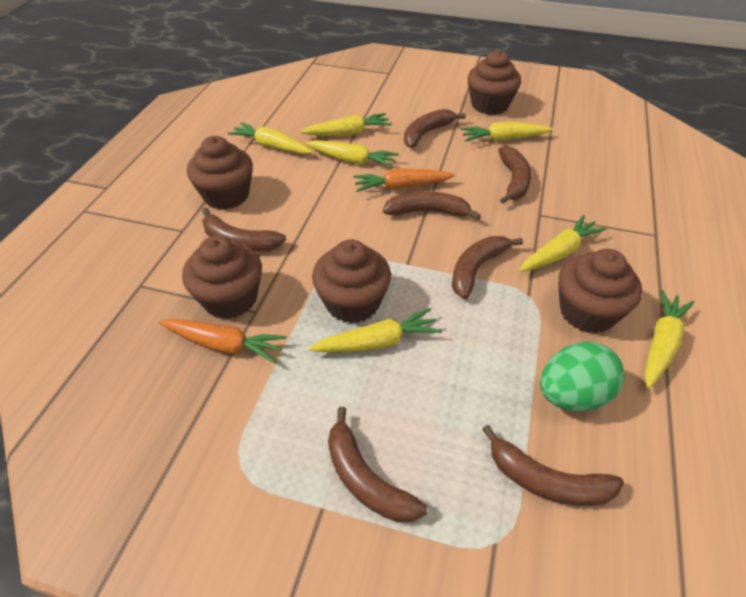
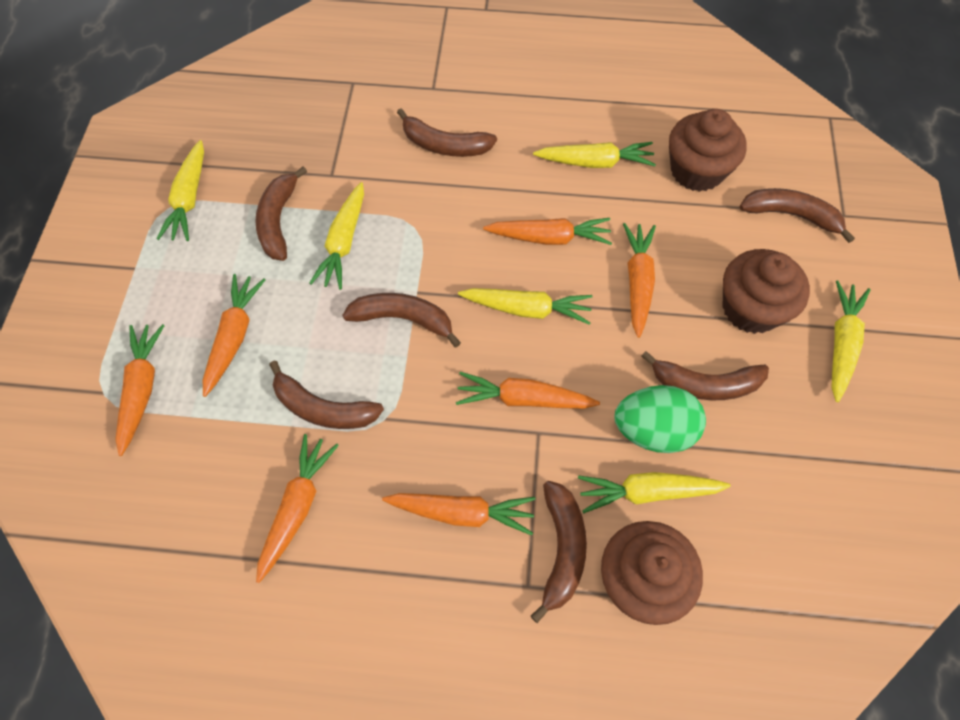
brown cupcake: [182,235,262,319] [187,136,253,210] [312,240,391,323] [468,50,521,115] [558,249,642,333] = 5 -> [601,521,703,625] [669,109,747,192] [723,249,810,334] = 3
orange carrot: [159,319,287,364] [353,168,455,192] = 2 -> [115,324,165,456] [203,274,266,397] [256,434,339,583] [382,493,535,535] [456,372,600,409] [483,218,612,245] [623,223,656,338] = 7
yellow carrot: [228,122,313,154] [300,113,392,136] [305,140,399,168] [309,308,442,352] [460,122,553,142] [519,215,606,272] [644,290,694,388] = 7 -> [156,140,204,241] [309,182,364,290] [458,288,593,325] [533,142,656,168] [578,472,731,513] [831,280,870,402] = 6

